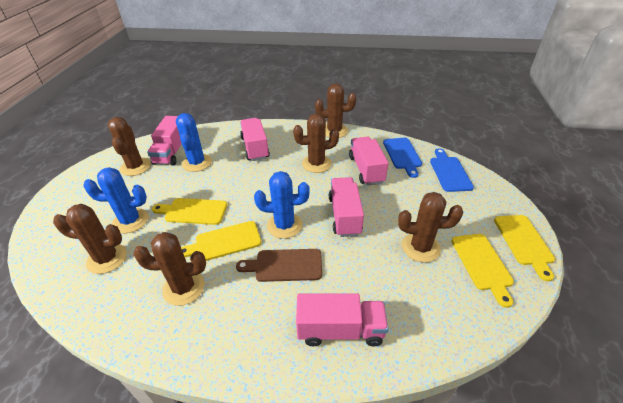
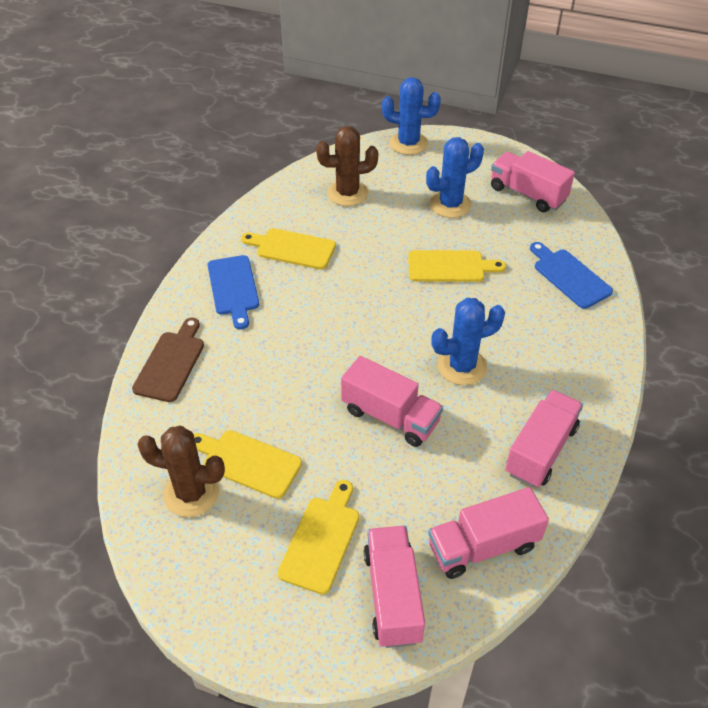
brown cactus: [53,204,127,274] [108,117,151,176] [133,232,206,306] [293,114,339,173] [315,83,356,138] [398,192,463,262] = 6 -> [137,426,225,517] [316,126,378,206] = 2

